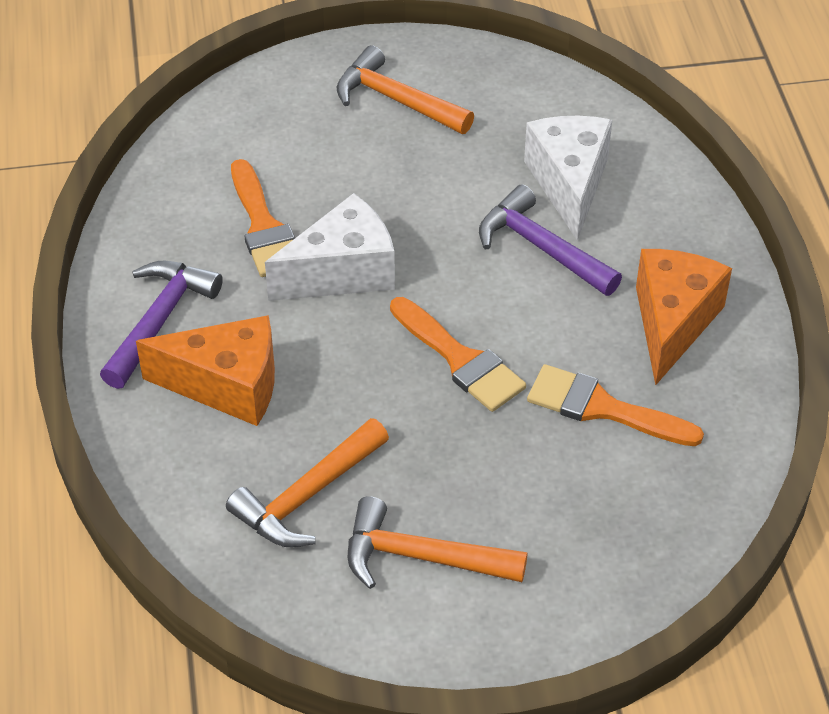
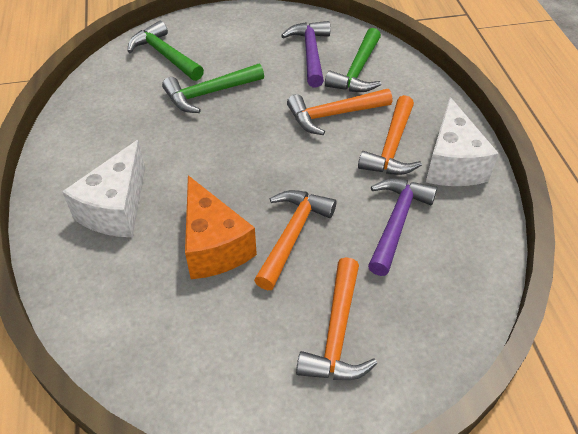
green hammer: none = 0 -> [128,21,204,81] [162,63,264,113] [325,28,381,92] = 3
orange brush: [231,159,295,277] [390,297,526,412] [527,364,704,446] = 3 -> none = 0
orange cheese: [136,315,275,426] [636,249,732,385] = 2 -> [185,175,257,279] = 1
orange hammer: [226,418,389,547] [336,45,474,134] [348,496,528,589] = 3 -> [254,190,336,290] [287,89,392,135] [296,257,377,380] [358,95,422,175] = 4

